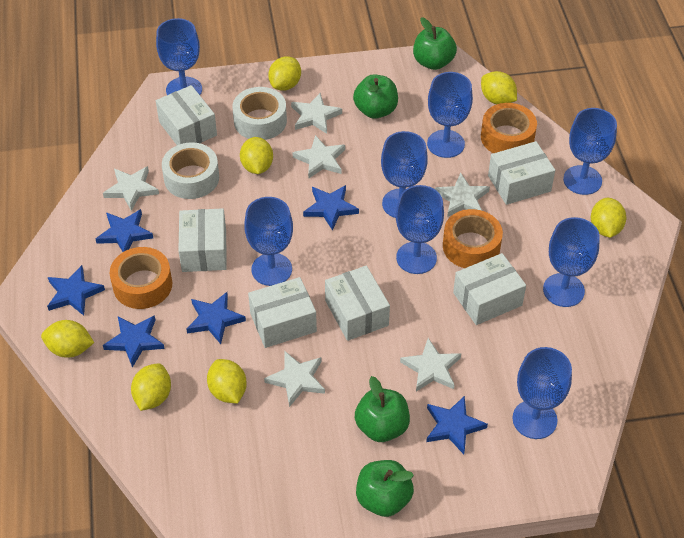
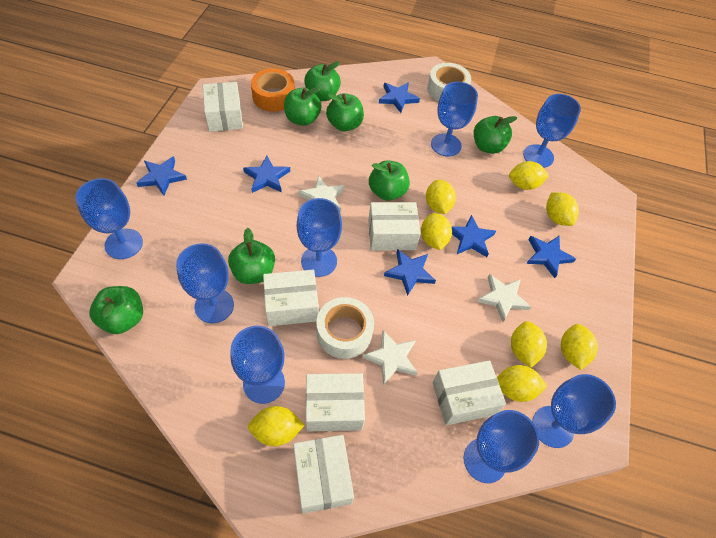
green apple: [353,74,398,119] [355,376,410,442] [356,460,414,517] [413,17,457,70] = 4 -> [90,286,143,334] [228,228,275,284] [284,87,322,126] [304,61,341,101] [326,93,364,131] [369,160,410,201] [474,116,517,154] = 7
orange tape: [110,247,172,309] [443,209,503,268] [481,103,537,153] = 3 -> [251,68,295,112] = 1
white star: [103,166,159,211] [264,351,325,407] [291,93,342,134] [293,135,345,179] [400,338,461,392] [435,173,490,217] = 6 -> [298,175,345,212] [362,330,417,385] [477,274,531,322] = 3
yellow lemon: [41,320,94,358] [131,364,171,411] [207,359,247,403] [240,137,273,174] [268,56,301,91] [481,71,517,104] [591,198,626,238] = 7 -> [248,406,305,446] [421,213,452,250] [426,180,456,214] [497,365,547,402] [509,161,549,190] [511,321,547,368] [546,192,579,226] [561,324,598,370] = 8

